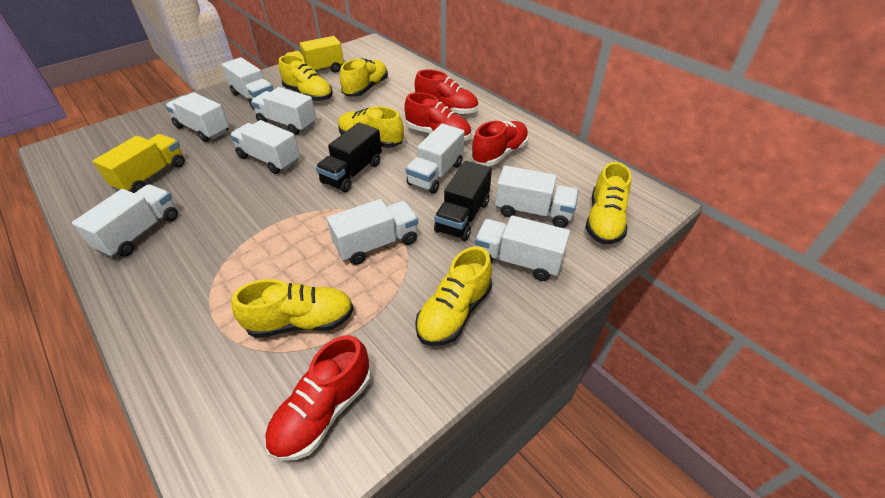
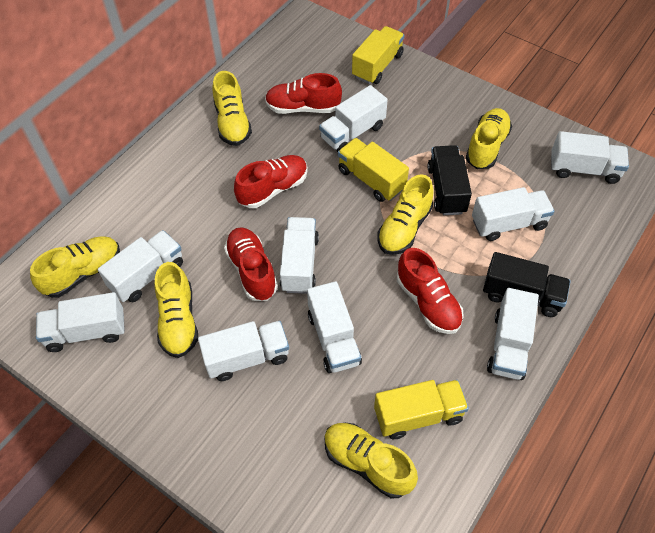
yellow truck: [93,134,185,193] [286,36,344,72] = 2 -> [338,138,409,202] [352,26,404,84] [374,380,469,439] = 3

